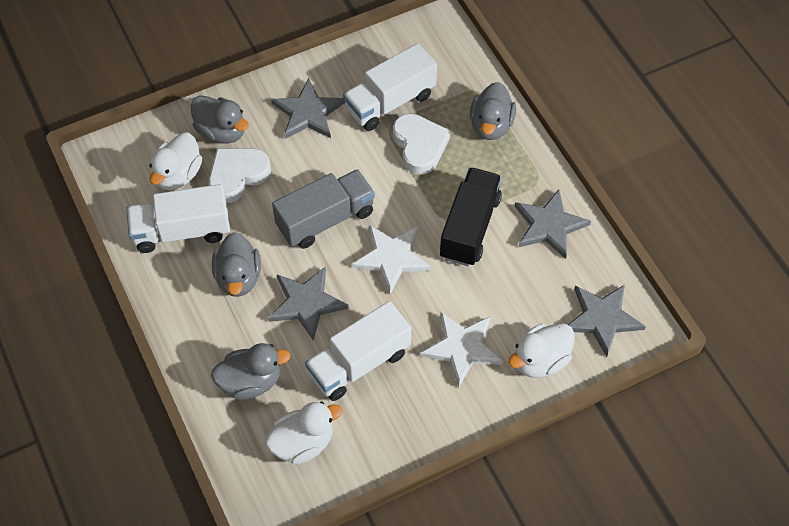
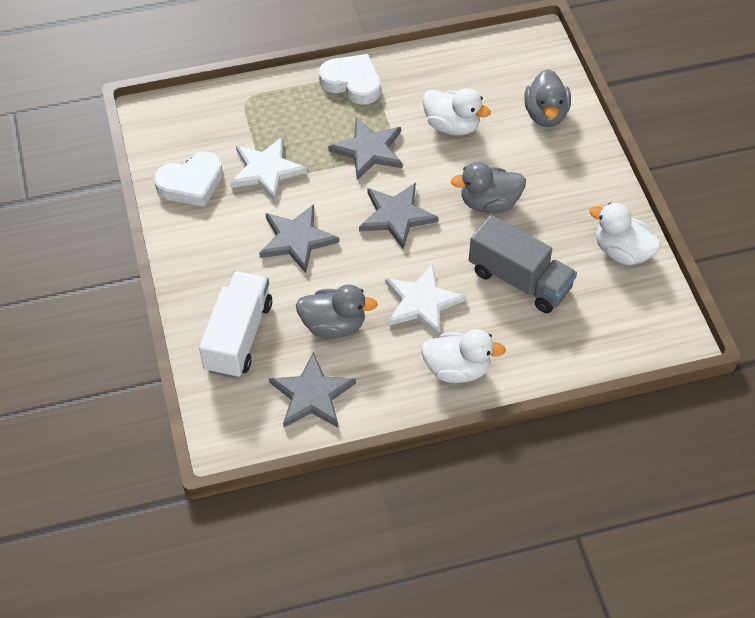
black truck: [440,167,502,266] = 1 -> none = 0
grey duck: [191,95,249,143] [211,343,290,400] [212,232,261,297] [470,82,516,140] = 4 -> [296,284,378,338] [451,162,526,213] [524,69,571,127] = 3
white truck: [126,184,230,253] [305,301,411,401] [343,43,437,131] = 3 -> [199,271,272,378] = 1

